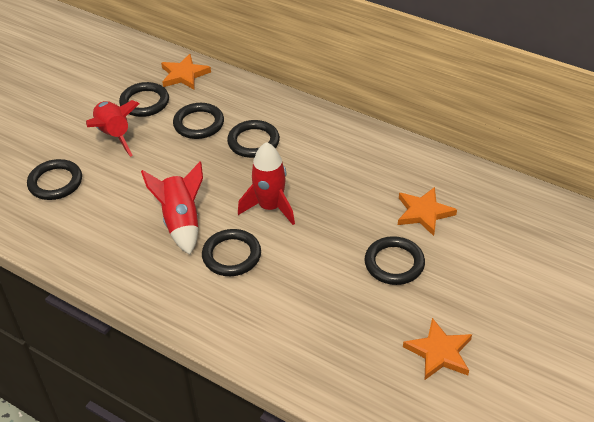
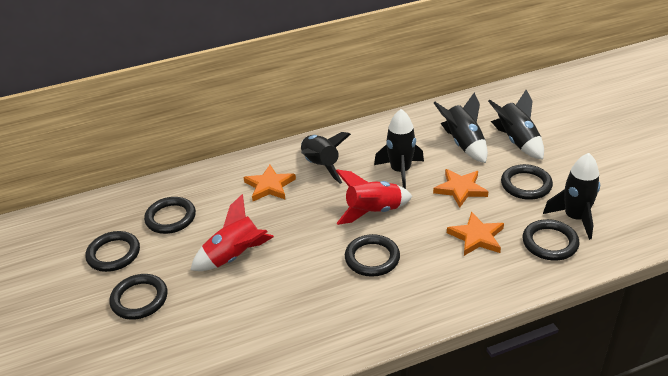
black rocket: none = 0 -> [301,132,351,184] [374,109,424,189] [434,92,488,163] [488,90,544,160] [543,153,600,240] = 5
red rocket: [86,100,139,157] [141,161,203,255] [238,142,295,225] = 3 -> [191,194,274,271] [336,170,412,225] = 2

